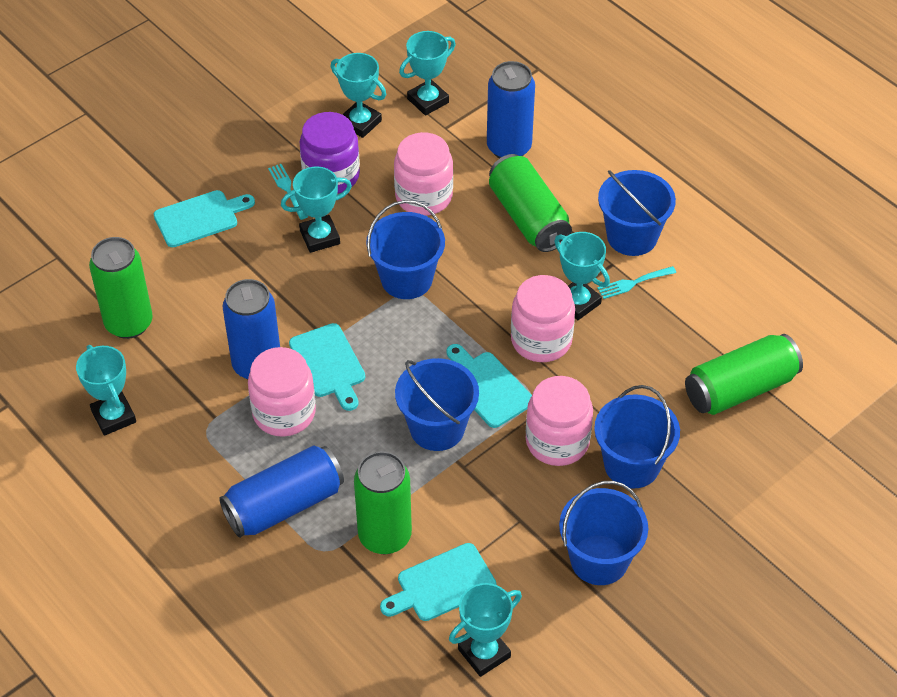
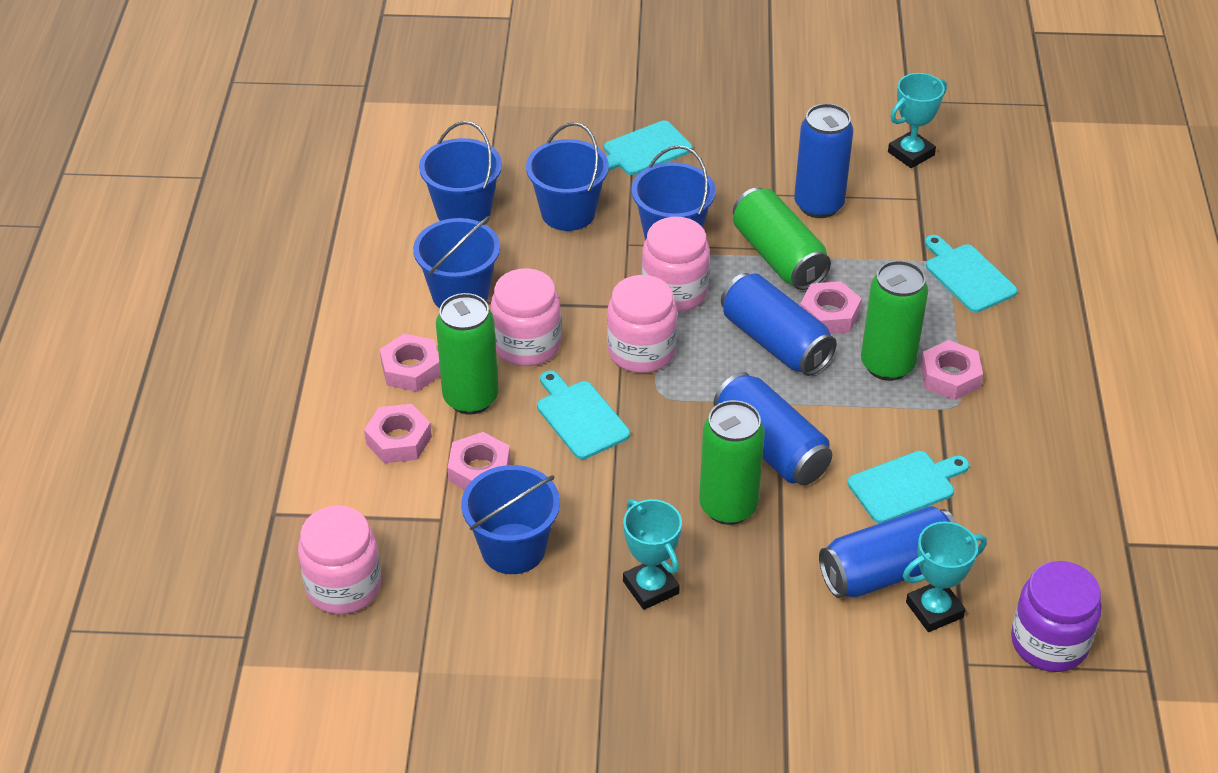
blue can: [219,446,344,538] [222,279,280,380] [487,61,535,158] = 3 -> [714,372,832,485] [721,273,837,376] [794,103,853,218] [819,506,957,598] = 4
pink nut: none = 0 -> [364,404,432,463] [380,334,441,392] [448,432,510,490] [800,281,862,334] [921,340,983,400] = 5
turquoise fork: [268,164,308,220] [597,266,676,299] = 2 -> none = 0
turquoise trophy: [76,345,136,436] [281,167,352,253] [331,53,386,138] [399,31,456,116] [449,583,522,677] [554,232,610,320] = 6 -> [623,499,682,610] [888,73,947,168] [903,521,987,632] = 3

